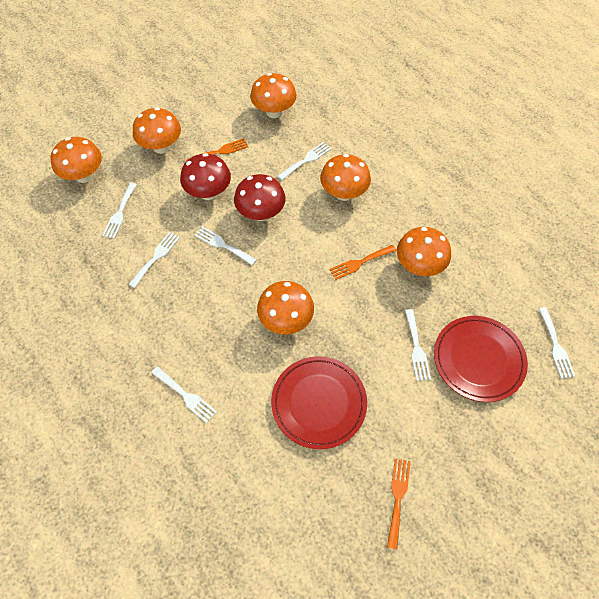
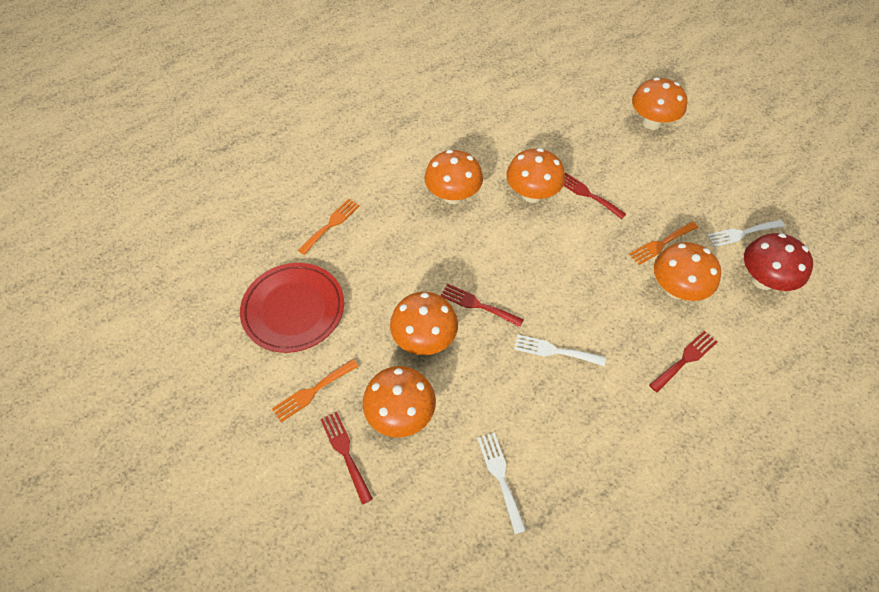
red fork: none = 0 -> [320,412,373,504] [440,284,524,327] [564,173,626,219] [649,331,717,392] = 4
red mushroom: [180,153,231,200] [234,174,286,221] = 2 -> [744,233,813,291] = 1
red plate: [271,356,367,449] [434,316,528,402] = 2 -> [240,263,344,353] = 1
white fork: [102,183,137,239] [129,232,180,288] [151,366,217,423] [195,226,257,265] [278,142,332,180] [405,309,431,381] [539,307,575,379] = 7 -> [477,433,526,534] [514,334,606,366] [707,220,785,247] = 3

